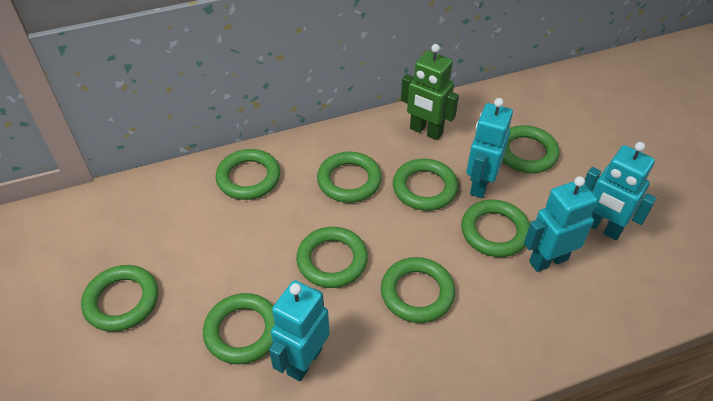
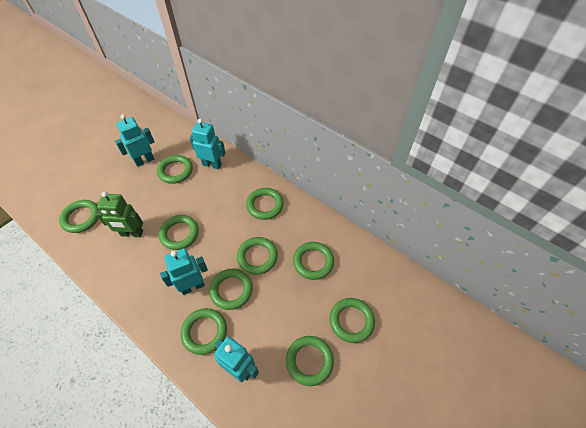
green ring: [81,265,158,332] [203,293,275,364] [215,149,280,200] [296,227,368,288] [317,151,382,203] [381,257,455,323] [393,159,458,211] [461,200,530,257] [503,125,559,173] = 9 -> [59,200,99,233] [157,155,193,184] [159,215,199,250] [181,308,227,355] [209,269,253,310] [237,237,278,275] [246,188,284,220] [286,336,334,386] [293,242,334,280] [330,298,375,343] = 10

